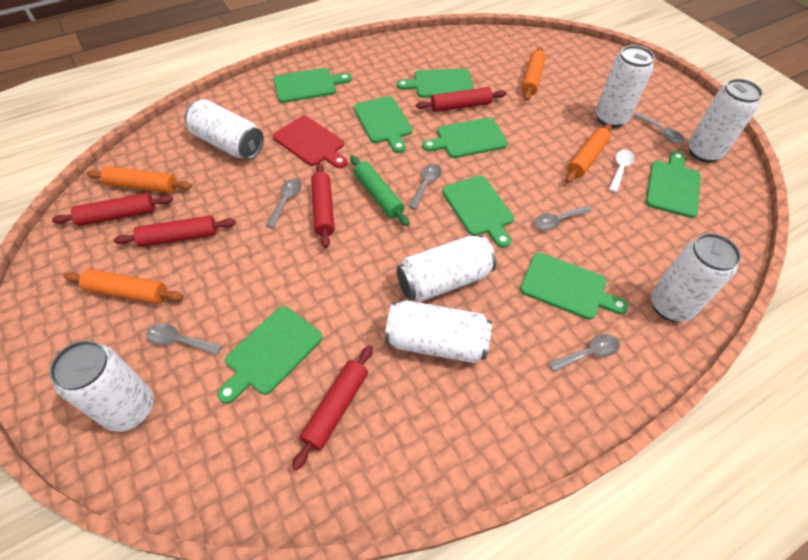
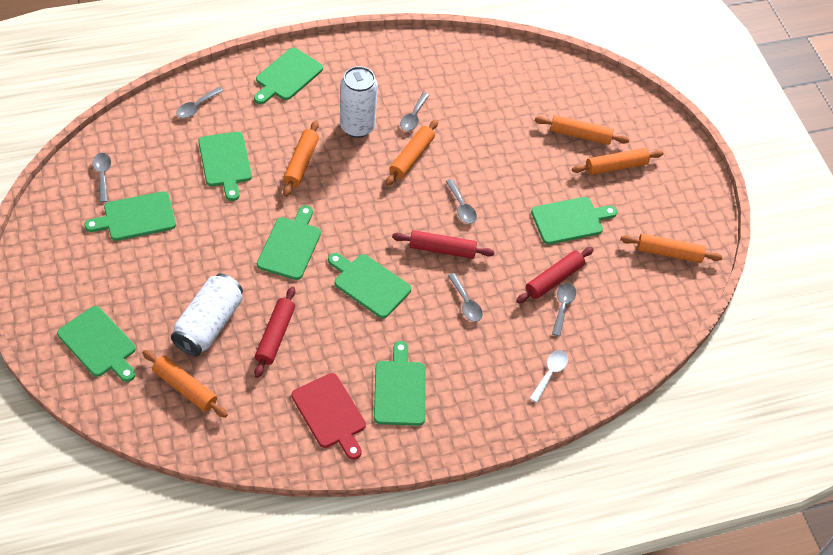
green rolling pin: [350,156,409,226] = 1 -> none = 0
orange rolling pin: [64,269,183,304] [86,166,192,193] [521,47,546,101] [565,124,612,183] = 4 -> [143,350,228,418] [283,121,319,197] [385,119,438,186] [535,115,629,145] [572,148,663,175] [620,233,722,263] = 6
red rolling pin: [52,193,173,226] [114,215,236,247] [292,345,373,470] [311,163,335,248] [416,87,506,112] = 5 -> [254,286,295,378] [392,230,495,259] [516,247,594,303] = 3
white can: [49,340,154,432] [184,99,264,159] [385,300,492,363] [397,235,496,302] [595,45,655,128] [651,233,741,322] [688,79,763,162] = 7 -> [171,273,243,356] [340,66,378,138] = 2

